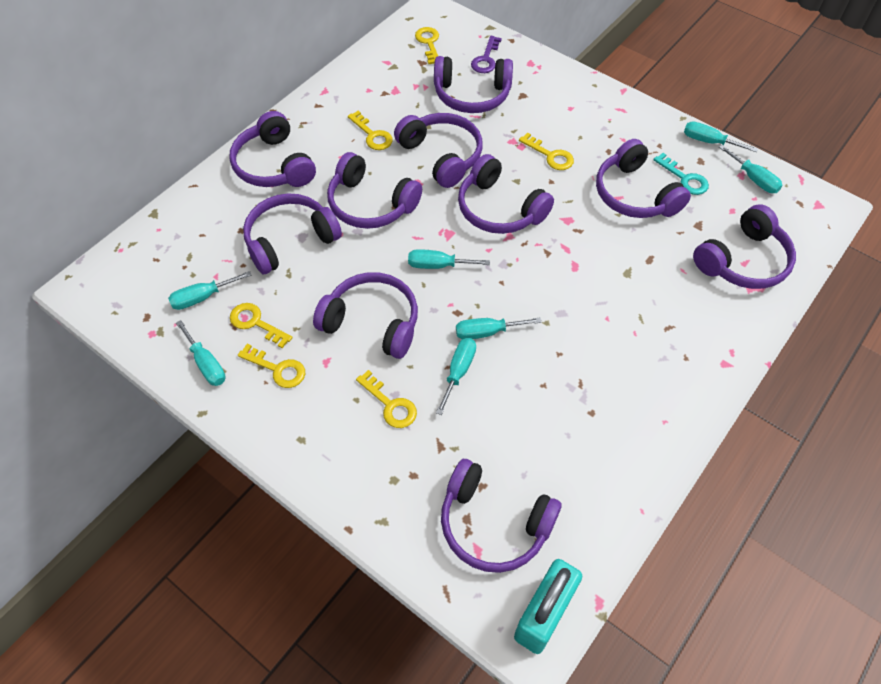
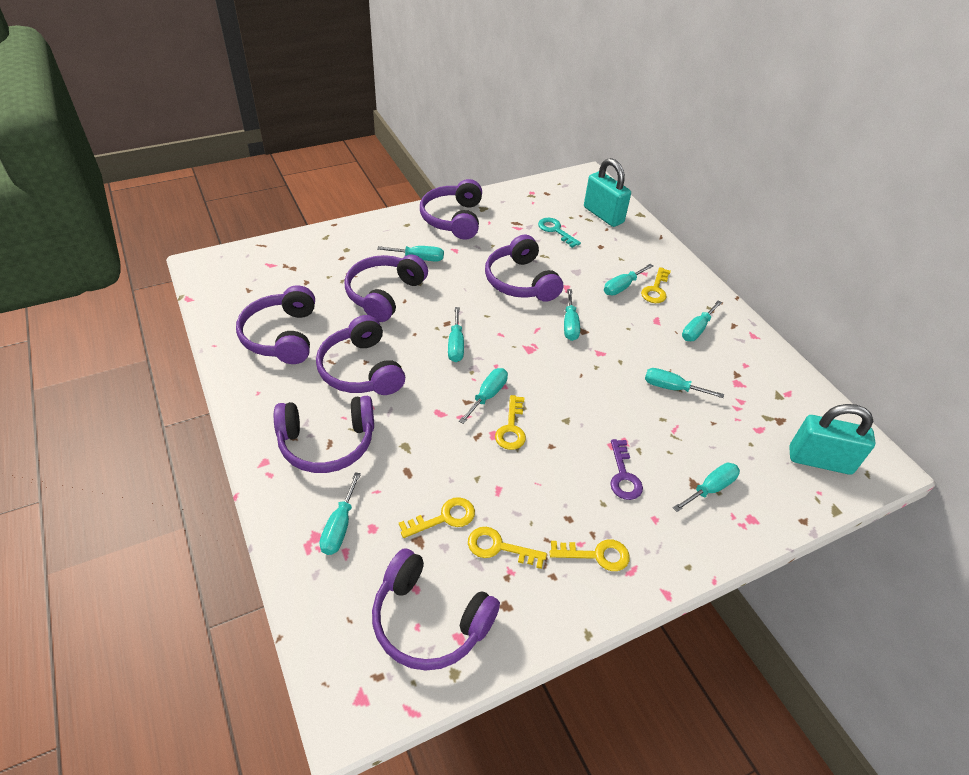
purple headphones: [229,111,316,187] [243,193,342,274] [313,272,418,359] [327,152,422,229] [394,113,483,188] [434,56,513,113] [441,459,562,573] [458,154,554,234] [596,139,691,218] [693,204,796,289] = 10 -> [236,285,315,364] [274,396,374,473] [316,315,405,395] [344,254,428,322] [372,548,500,671] [420,179,482,240] [485,235,563,302] = 7
turquoise padlock: [514,559,582,654] = 1 -> [584,158,631,227] [789,404,876,475] = 2
turquoise screwdriver: [168,271,252,310] [176,320,226,386] [408,249,490,269] [436,338,476,415] [456,318,541,339] [684,122,758,152] [719,145,782,193] = 7 -> [319,472,361,555] [377,246,444,262] [448,307,464,362] [459,368,508,424] [564,289,580,341] [604,264,653,296] [645,368,724,398] [673,463,740,512] [682,301,722,341] = 9
yellow key: [230,303,293,348] [238,344,305,388] [348,111,393,150] [356,370,417,428] [415,27,439,64] [519,132,574,170] = 6 -> [399,497,475,538] [468,527,547,569] [495,395,526,450] [550,539,630,571] [641,267,671,303] = 5

